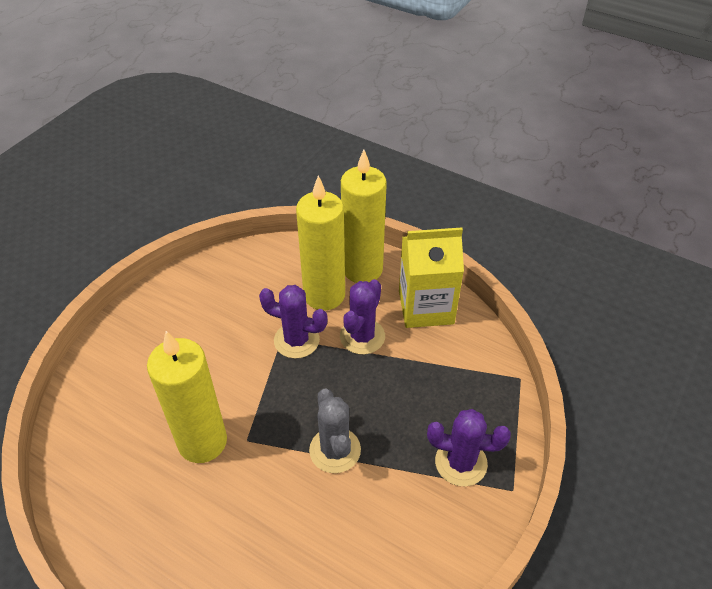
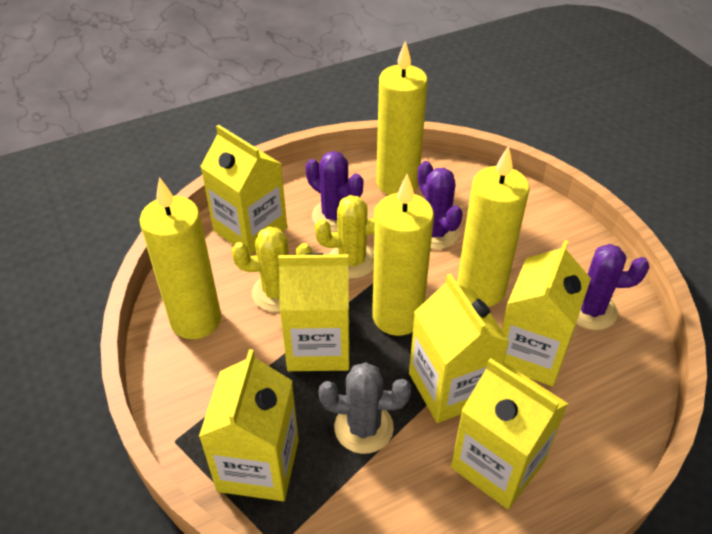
yellow cactus: none = 0 -> [232,227,312,312] [315,195,377,279] = 2
yellow candle: [147,331,227,463] [296,175,345,311] [341,150,387,283] = 3 -> [140,177,221,339] [372,175,434,336] [376,41,428,195] [457,146,530,307] = 4
yellow carton: [399,227,464,328] = 1 -> [199,349,299,501] [200,124,287,255] [278,253,350,371] [409,273,510,423] [451,358,568,509] [501,240,591,386] = 6

